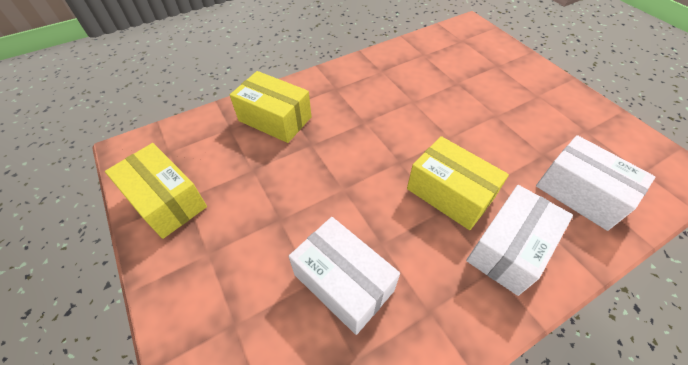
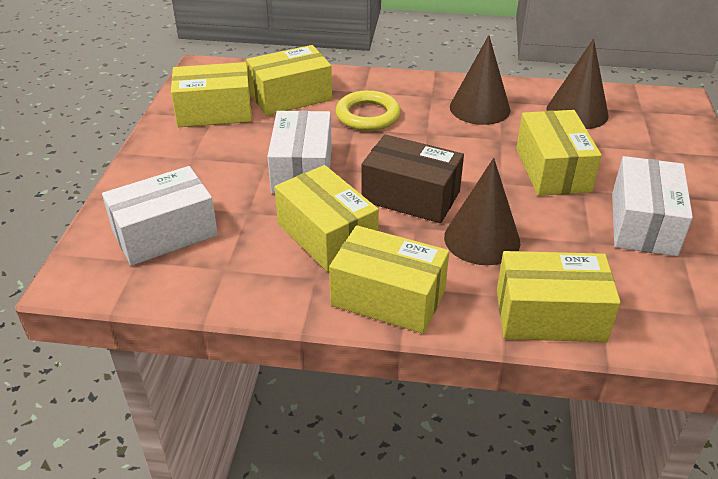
brown box: none = 0 -> [361,134,464,223] = 1
brown cone: none = 0 -> [444,158,520,265] [450,35,510,125] [546,39,609,129] = 3
yellow box: [105,143,207,239] [230,71,312,143] [407,136,509,230] = 3 -> [171,62,252,127] [246,45,332,116] [275,165,379,272] [329,225,449,334] [497,251,621,342] [516,110,602,196] = 6
yellow ring: none = 0 -> [336,90,401,131] = 1

